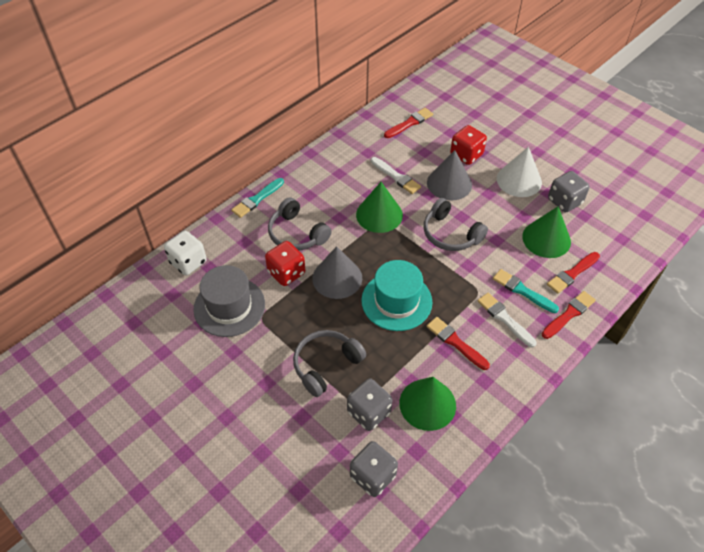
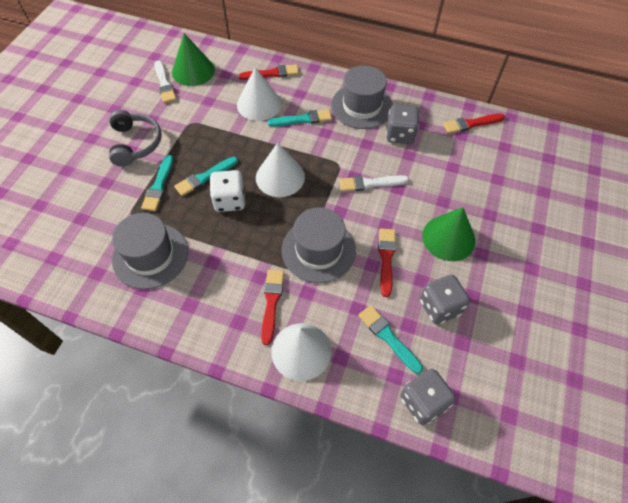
green cone: [356,182,403,233] [399,377,456,431] [522,206,571,258] = 3 -> [172,33,215,86] [422,207,475,261] = 2
grey cone: [312,246,362,299] [427,150,472,201] = 2 -> none = 0
grey hat: [193,265,265,337] = 1 -> [112,213,188,289] [282,208,356,283] [331,65,393,129] = 3
grey headphones: [268,197,331,250] [293,330,366,397] [424,198,488,251] = 3 -> [109,110,162,167] = 1
red dice: [265,241,305,286] [450,125,487,165] = 2 -> none = 0
turquoise brush: [231,178,284,218] [493,269,559,313] = 2 -> [141,155,174,211] [174,157,238,196] [268,109,332,127] [358,305,423,374] = 4
turquoise hat: [361,260,432,331] = 1 -> none = 0
white cone: [497,147,542,197] = 1 -> [237,67,282,121] [256,143,305,197] [271,323,331,381] = 3

